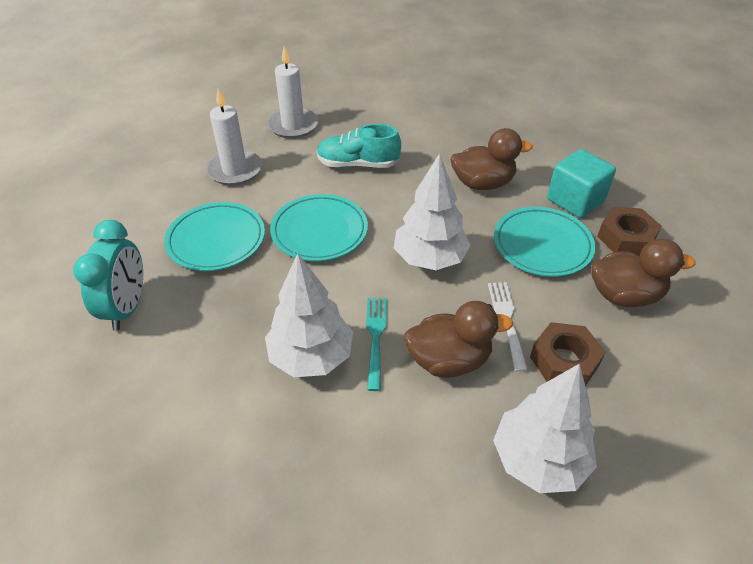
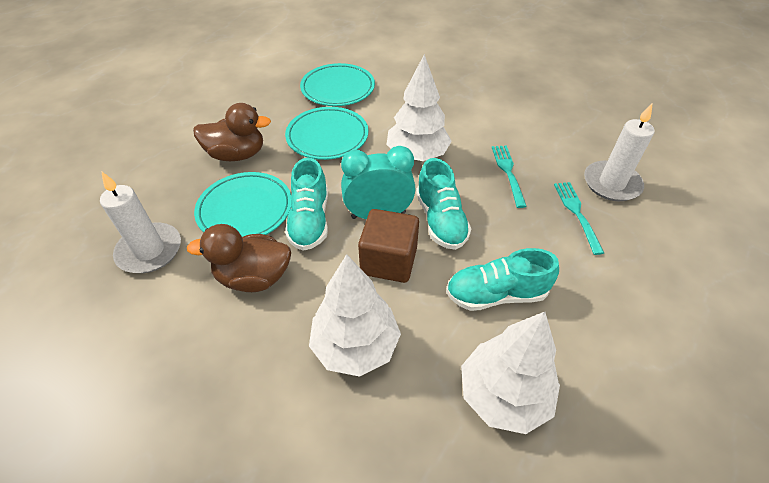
brown cube: none = 0 -> [358,209,419,283] = 1
brown duck: [404,301,513,378] [451,128,533,190] [591,239,696,307] = 3 -> [187,224,291,292] [193,103,271,161] = 2
brown nut: [530,322,606,386] [597,207,662,256] = 2 -> none = 0
turquoise cube: [547,149,616,218] = 1 -> none = 0
turquoise fork: [366,298,387,391] = 1 -> [492,146,527,208] [554,182,604,255] = 2
turquoise shoe: [317,124,401,168] = 1 -> [285,158,328,251] [416,158,471,250] [446,248,559,311] = 3
white fork: [488,282,528,372] = 1 -> none = 0

